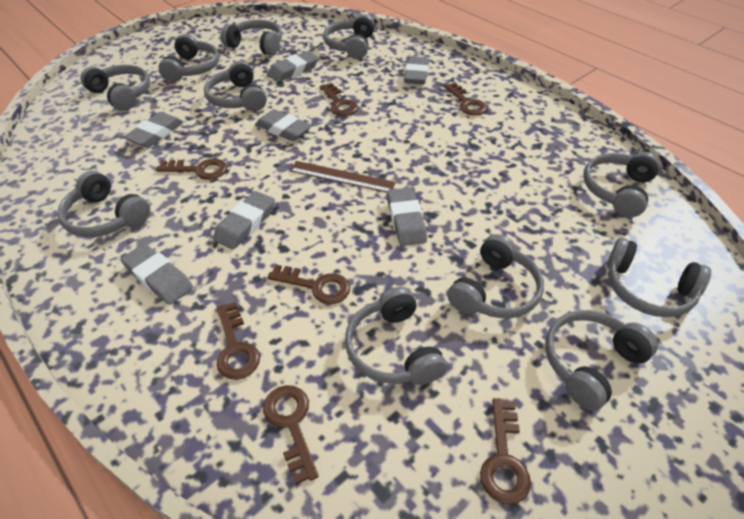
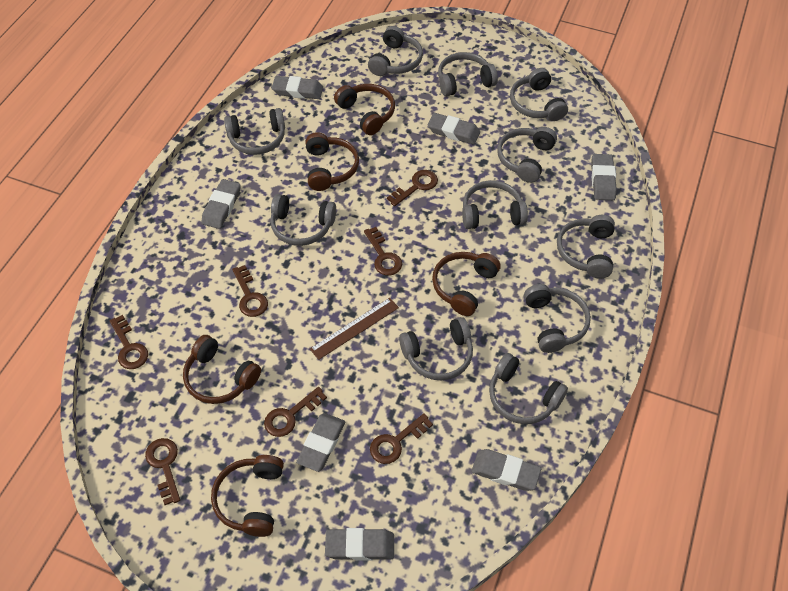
brown headphones: none = 0 -> [183,335,261,404] [211,455,284,537] [305,132,359,191] [334,84,395,135] [432,252,501,316] = 5

